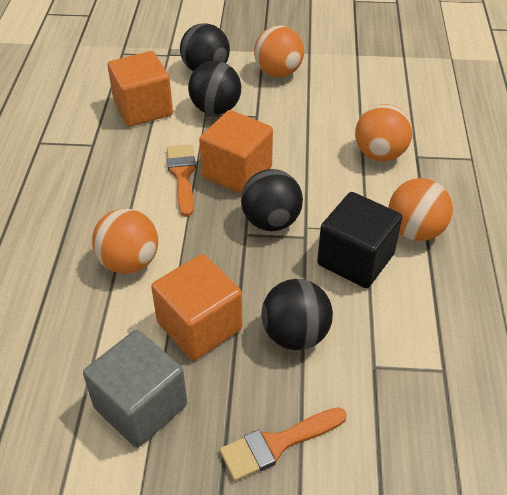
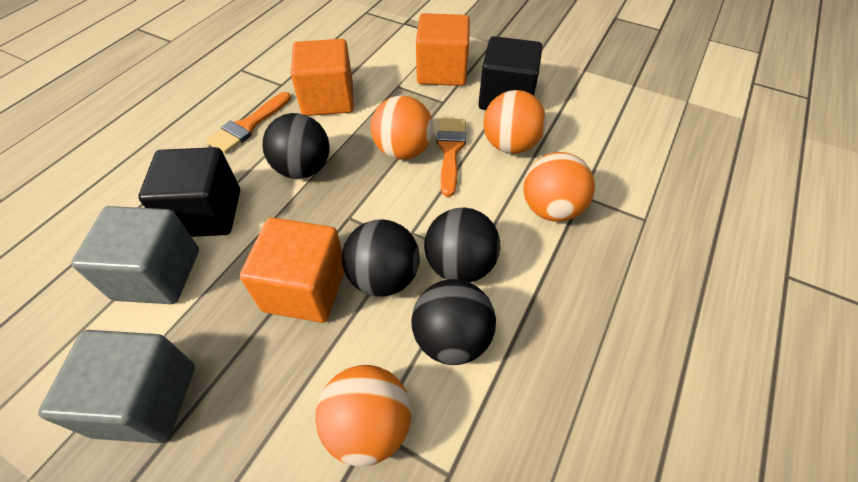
black cube: [317,192,402,288] = 1 -> [138,147,240,237] [478,36,542,110] = 2
grey cube: [83,330,187,448] = 1 -> [38,330,195,444] [71,206,199,304] = 2

